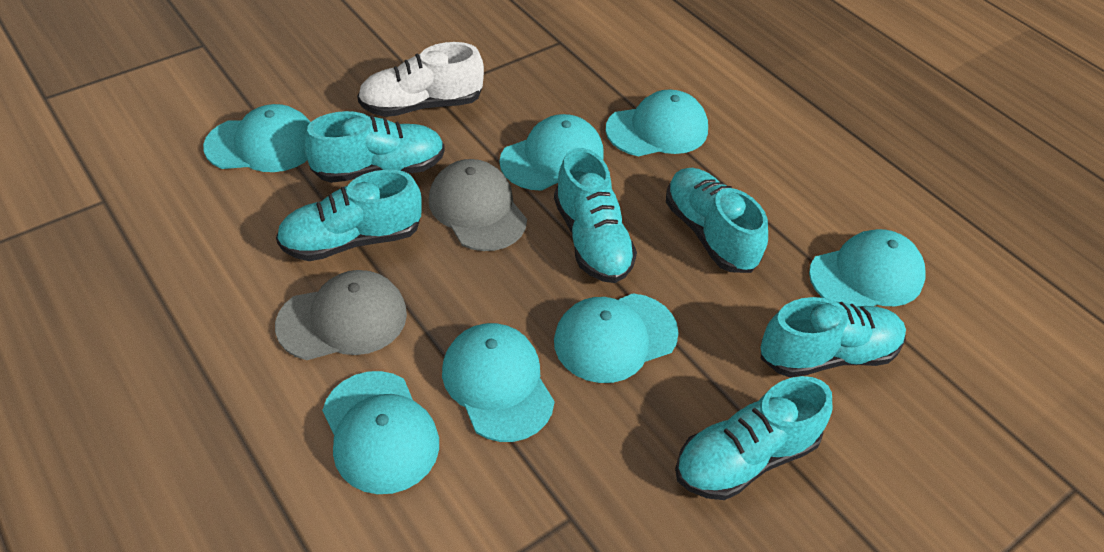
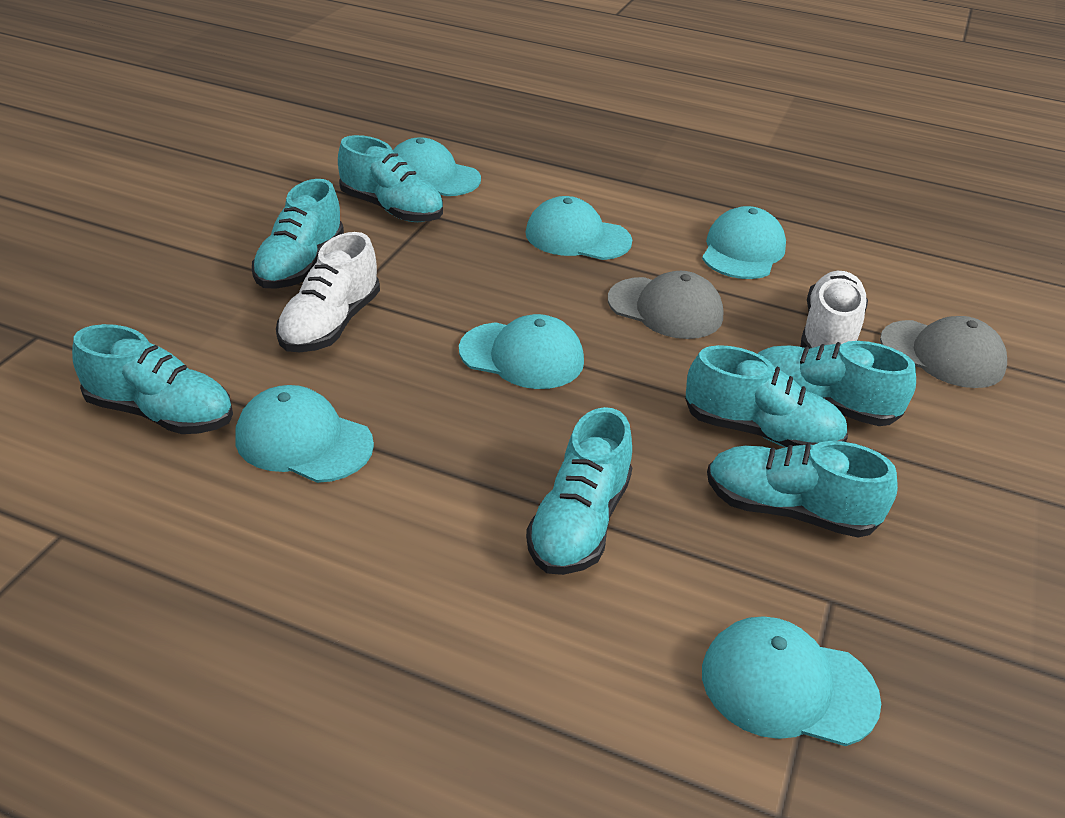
turquoise cap: [203,104,311,172] [322,371,439,494] [442,323,555,442] [499,114,604,191] [554,293,679,383] [605,89,708,156] [809,229,925,307] = 7 -> [235,385,374,483] [393,137,481,196] [459,314,584,389] [526,196,632,260] [702,206,786,279] [702,617,881,746] = 6
turquoise shoe: [276,170,422,261] [304,111,445,183] [554,148,637,283] [666,168,768,273] [675,376,832,500] [760,297,906,377] = 6 -> [72,324,233,434] [252,179,344,289] [338,135,443,222] [526,407,632,575] [685,345,848,447] [707,441,898,538] [758,341,916,426] = 7
white shoe: [357,42,484,117] = 1 -> [276,232,380,352] [801,271,868,349] = 2

